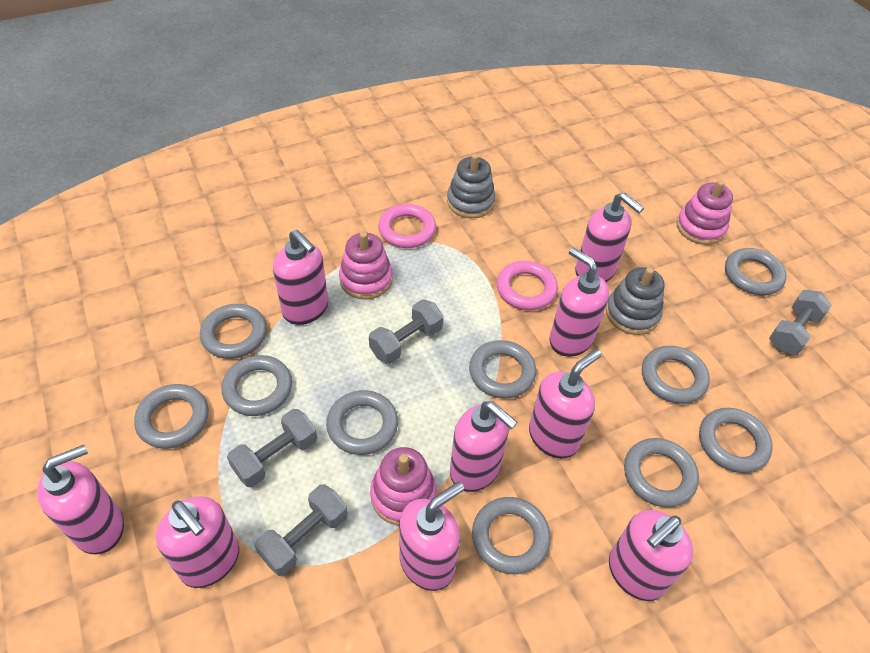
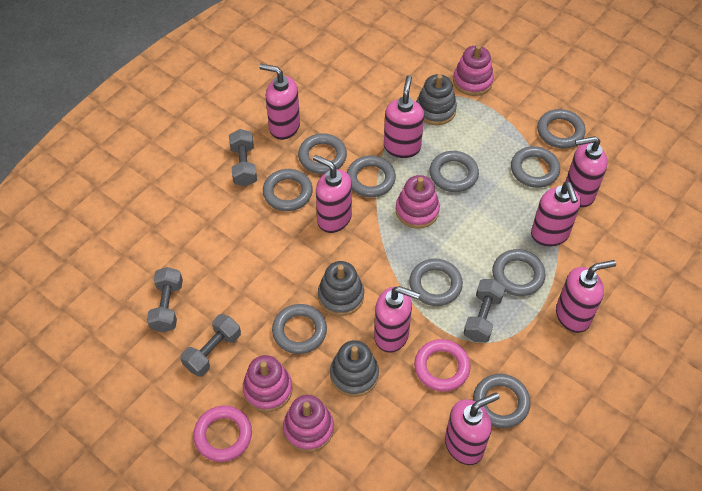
grey stacking toy: [447,154,496,218] [606,267,665,335] = 2 -> [318,261,364,316] [330,340,379,397] [416,74,457,125] = 3
pink soap dispenser: [37,445,124,554] [156,496,239,588] [273,230,328,325] [399,482,464,591] [450,401,517,492] [529,349,602,459] [549,247,609,357] [575,192,644,282] [609,510,693,601] = 9 -> [259,64,300,140] [313,155,352,233] [374,286,420,353] [384,75,424,158] [445,393,500,465] [531,181,581,246] [556,260,616,333] [566,136,608,207] = 8
pink stacking toy: [339,232,393,300] [370,447,437,525] [677,180,733,245] = 3 -> [243,355,292,412] [283,395,334,452] [396,175,440,229] [453,45,494,96] = 4

